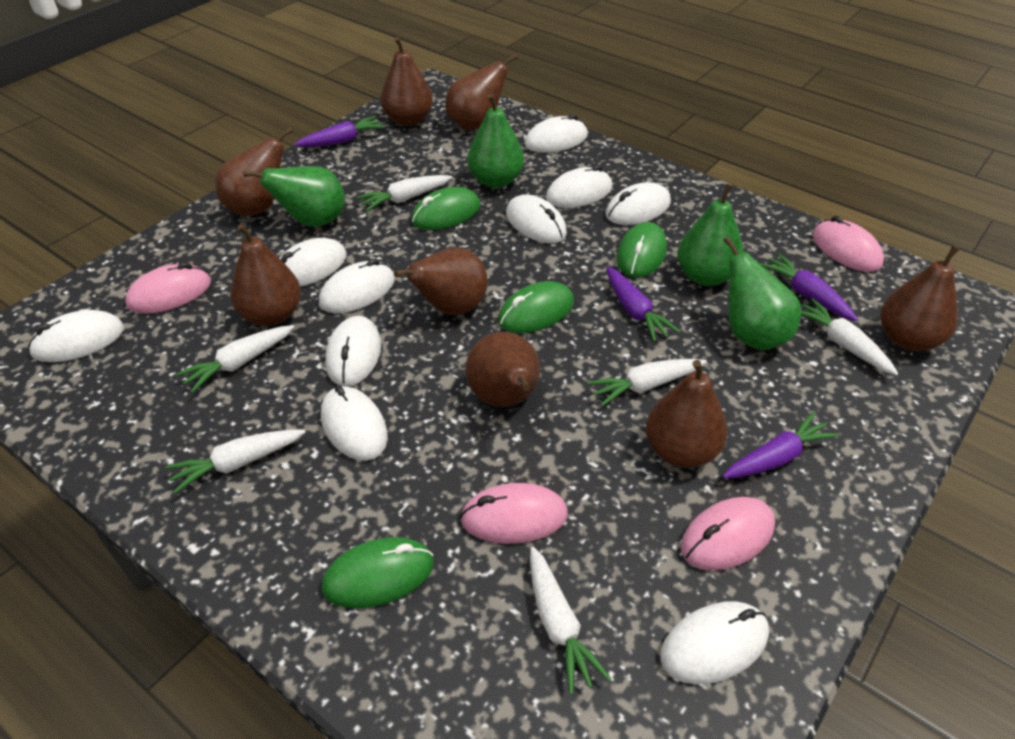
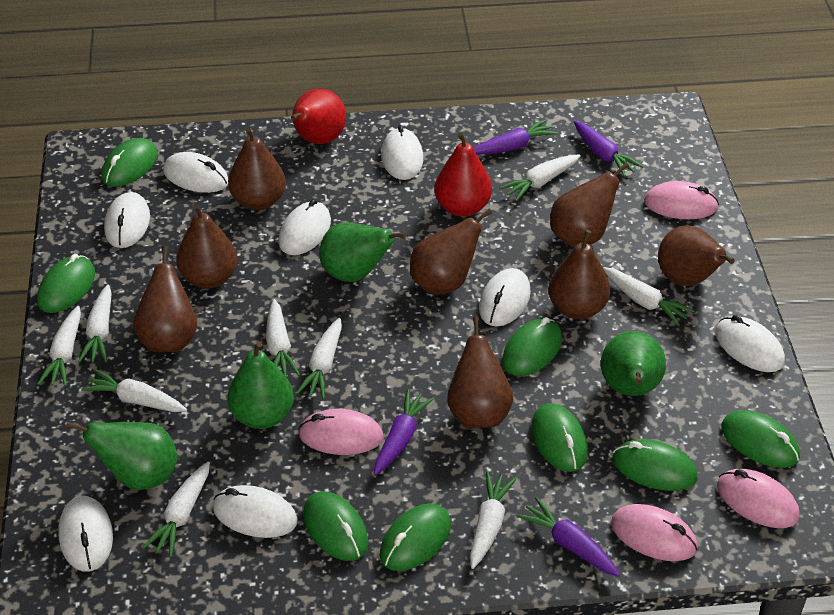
green mouse: [322,537,434,608] [411,187,481,230] [498,281,574,333] [617,222,667,278] = 4 -> [37,254,95,313] [102,138,158,187] [303,491,368,561] [380,503,451,571] [502,317,562,376] [531,403,588,472] [613,439,698,491] [721,410,800,468] = 8
red pear: none = 0 -> [291,89,346,144] [434,132,492,217] = 2
white carrot: [165,429,306,494] [176,325,294,393] [356,175,452,212] [530,546,611,695] [587,359,707,406] [801,298,898,376] = 6 -> [38,306,81,386] [78,284,112,363] [81,369,187,412] [142,462,210,557] [266,299,300,377] [296,318,342,399] [470,471,517,569] [499,154,581,202] [603,267,695,326] = 9
white mouse: [28,310,124,362] [280,238,347,287] [319,259,395,313] [321,385,388,461] [325,316,381,386] [506,194,567,243] [525,114,588,152] [546,165,612,208] [606,182,671,225] [660,601,769,684] = 10 -> [58,496,113,572] [104,192,150,248] [163,152,228,193] [213,485,298,538] [278,199,331,255] [381,125,423,180] [479,268,531,326] [715,315,785,372] = 8

